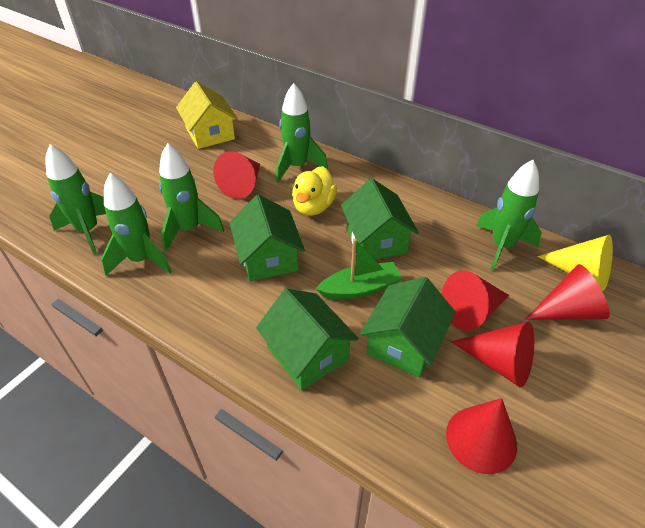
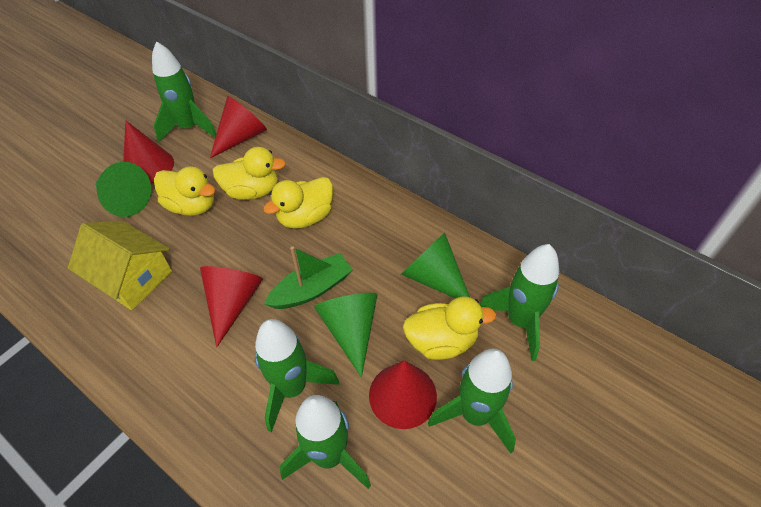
green cone: none = 0 -> [95,162,151,217] [314,293,378,377] [401,233,470,298] = 3
green house: [229,195,305,281] [256,288,359,390] [341,178,419,260] [360,277,456,378] = 4 -> none = 0
red cone: [213,151,260,199] [442,270,509,331] [446,398,517,474] [451,322,534,388] [525,264,610,320] = 5 -> [123,121,174,184] [200,266,263,347] [210,96,267,158] [369,360,437,429] = 4
yellow cone: [537,235,613,291] = 1 -> none = 0
yellow duck: [292,166,337,216] = 1 -> [154,167,215,216] [213,147,286,200] [263,177,333,229] [403,296,496,360] = 4

